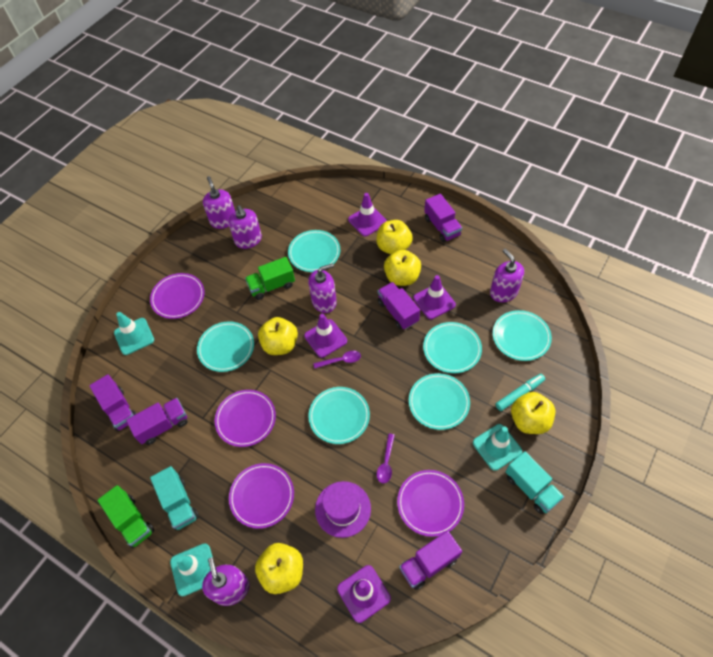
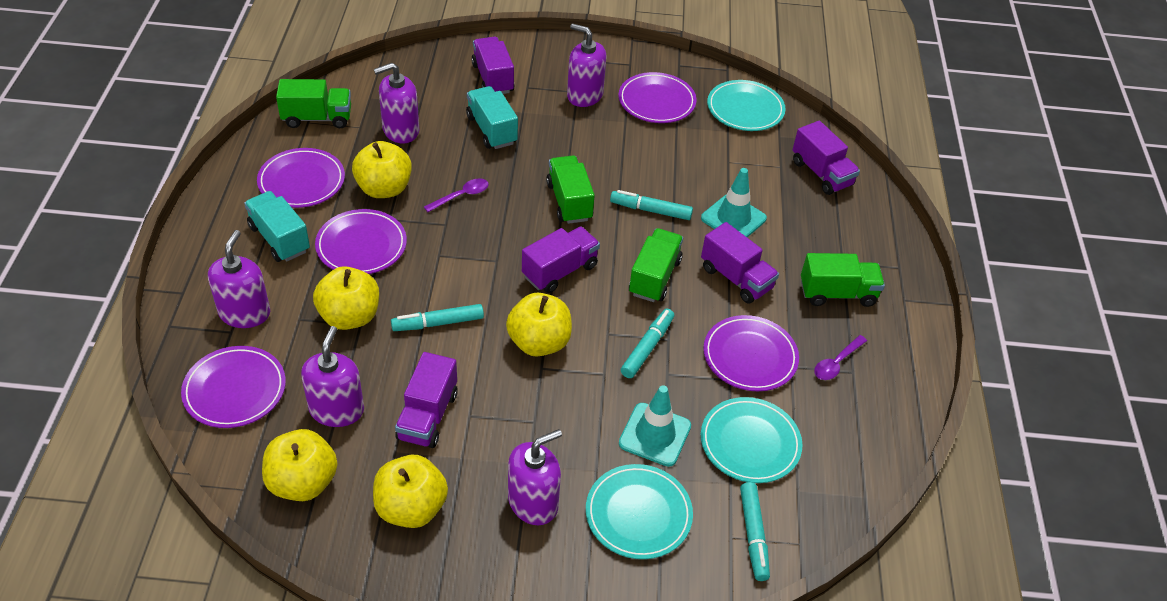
green truck: [98,485,154,548] [245,257,295,300] = 2 -> [276,79,351,128] [546,155,595,224] [629,228,683,302] [801,253,885,307] = 4
purple hat: [315,481,371,538] = 1 -> none = 0
purple plate: [150,273,205,319] [215,390,276,447] [229,463,294,529] [397,470,464,537] = 4 -> [181,346,286,428] [257,148,345,208] [315,209,407,274] [618,72,697,123] [703,315,799,391] = 5
purple traffic cone: [304,314,347,358] [337,565,391,623] [348,193,387,237] [413,275,456,319] = 4 -> none = 0
turquoise marker: [495,374,545,411] = 1 -> [391,304,484,331] [610,190,693,220] [621,309,674,378] [740,482,770,581] = 4
turquoise plate: [197,321,254,372] [288,230,340,272] [308,387,370,444] [409,373,470,430] [423,322,482,373] [493,310,552,361] = 6 -> [586,464,693,559] [701,397,803,483] [707,80,786,131] = 3
turquoise traffic cone: [114,312,154,355] [170,543,213,596] [473,424,522,471] = 3 -> [619,385,691,467] [701,168,767,237] = 2

